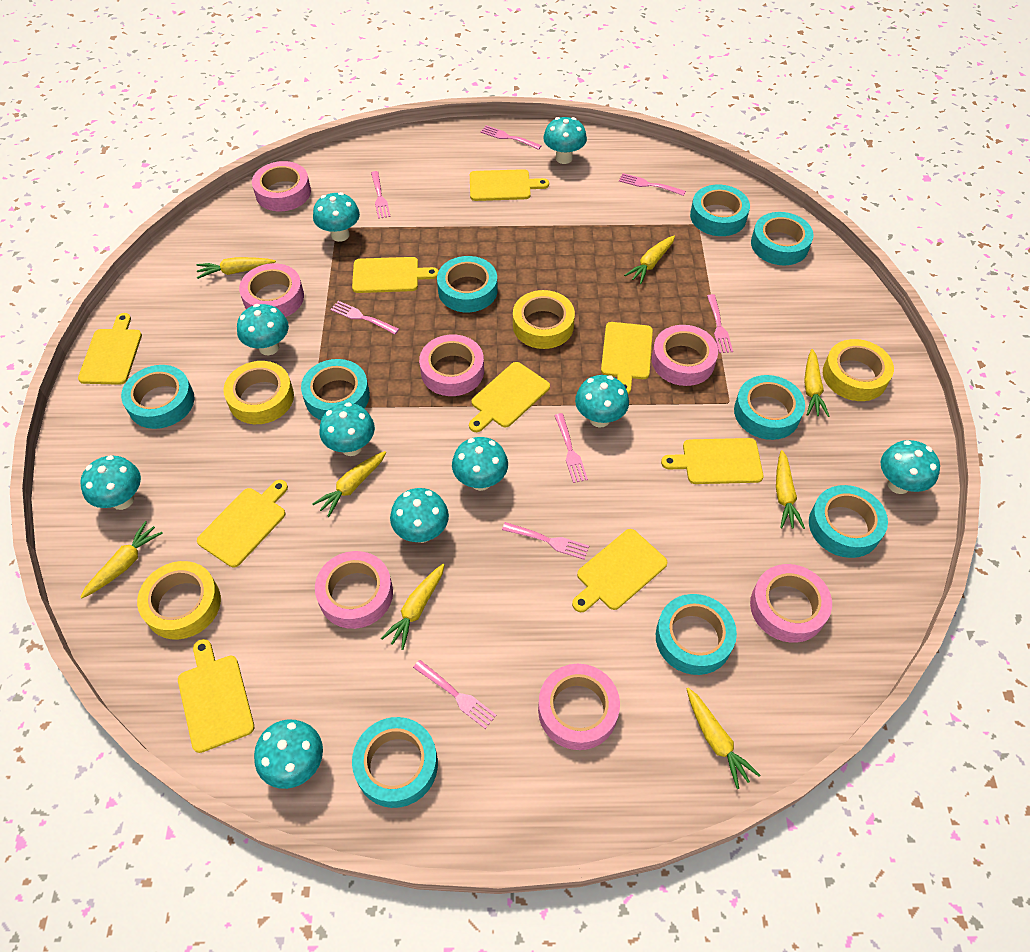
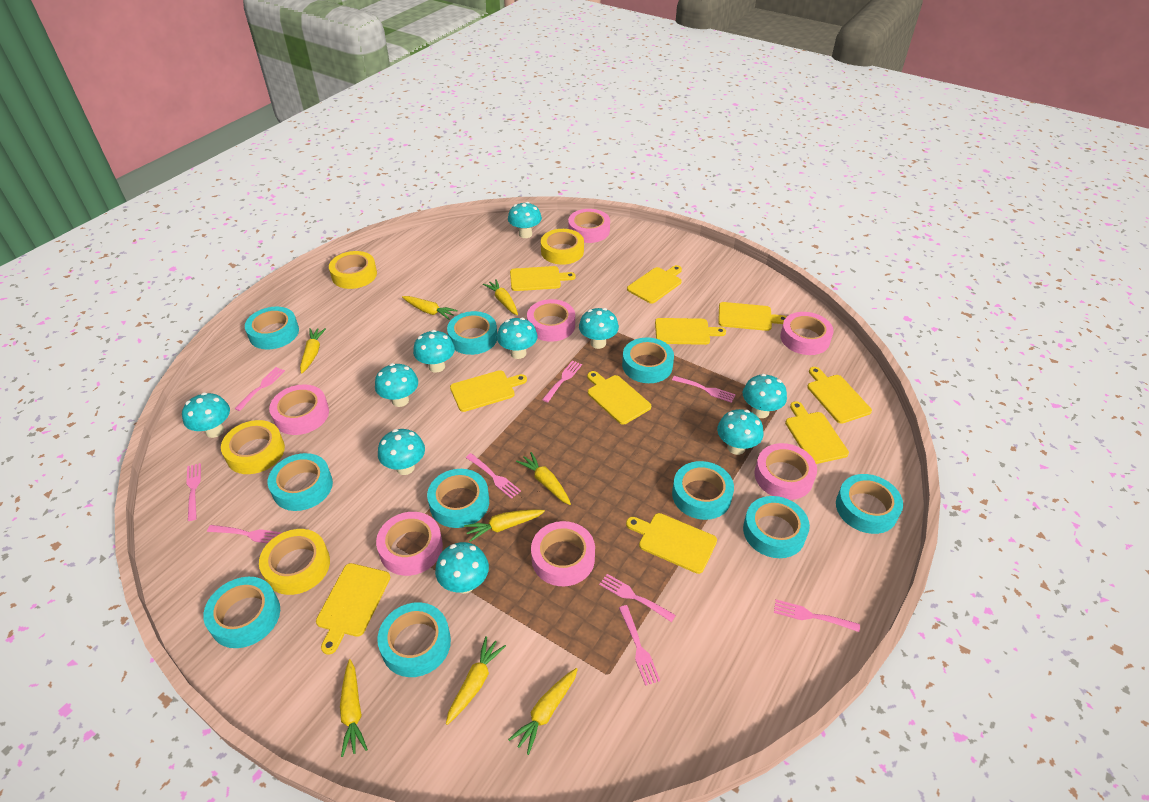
pink fork: [330,301,399,334] [371,171,390,219] [413,660,497,729] [480,125,542,150] [502,522,589,560] [554,413,588,483] [619,173,686,196] [707,294,733,353] = 8 -> [186,463,201,521] [207,525,283,543] [235,367,285,411] [466,453,521,499] [542,360,582,402] [599,574,676,622] [619,605,660,686] [672,376,736,403] [774,600,860,632] = 9
turquoise tape: [121,365,194,429] [301,359,370,420] [352,717,438,808] [437,256,498,312] [656,594,737,675] [690,184,750,236] [734,375,805,440] [751,212,814,265] [809,485,888,558] = 9 -> [203,577,280,648] [245,307,299,350] [268,453,333,511] [377,602,451,677] [427,469,489,528] [447,311,497,355] [622,337,674,383] [672,461,734,520] [743,496,810,558] [836,474,903,534] = 10
yellow cutting board: [78,313,142,385] [178,639,254,753] [197,480,288,567] [352,257,439,293] [469,362,550,432] [470,169,549,201] [572,529,667,612] [601,322,653,394] [661,438,763,484] = 9 -> [316,563,390,655] [450,370,527,412] [510,266,576,291] [587,371,651,425] [626,513,717,574] [627,265,682,304] [655,318,726,345] [718,302,787,331] [785,401,849,464] [807,367,872,424] = 10

